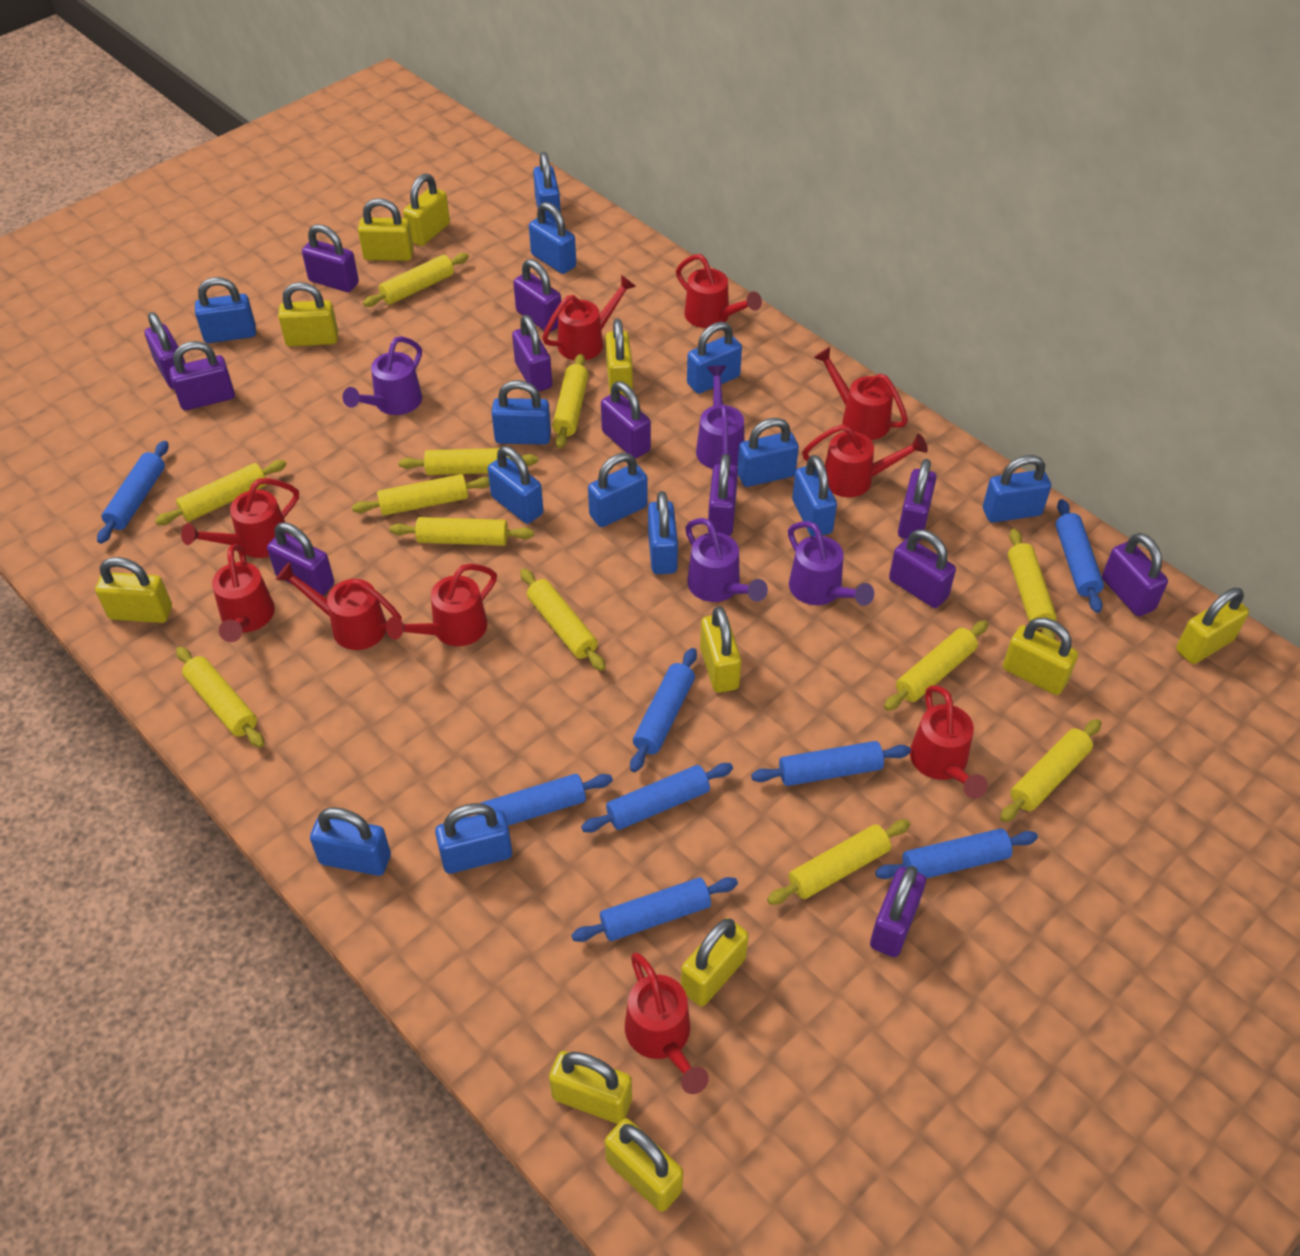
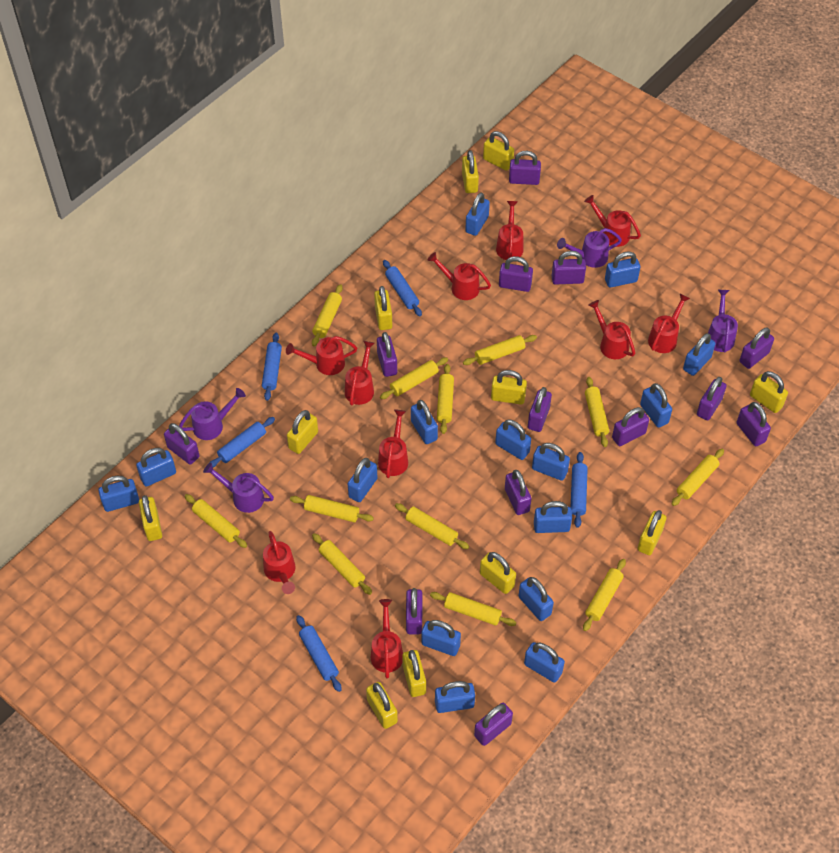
blue padlock: [195,277,256,343] [310,807,391,876] [435,803,512,874] [488,446,543,524] [492,380,551,445] [529,202,576,274] [533,152,561,223] [588,453,648,527] [648,491,678,574] [687,322,742,394] [737,418,799,487] [792,455,837,536] [983,455,1051,523] = 13 -> [98,476,139,512] [136,448,176,486] [348,458,378,502] [411,400,438,444] [421,620,461,656] [435,681,475,713] [465,193,490,236] [495,420,531,460] [518,577,554,621] [524,642,565,683] [532,443,570,481] [534,501,572,533] [605,251,640,288] [640,383,672,428] [683,333,715,376] = 15
blue rolling pin: [97,441,168,544] [461,774,613,826] [571,877,738,942] [581,763,733,833] [630,648,697,772] [751,741,911,786] [875,828,1038,879] [1055,499,1104,613] = 8 -> [209,417,275,468] [262,333,282,401] [296,615,342,692] [383,260,422,316] [571,452,588,528] = 5
purple padlock: [144,312,185,389] [169,341,235,410] [267,522,334,596] [302,224,359,292] [512,315,552,392] [513,259,561,332] [601,381,651,459] [708,454,738,536] [870,866,926,957] [889,530,956,608] [898,459,936,541] [1102,533,1168,616] = 12 -> [164,423,200,465] [377,332,397,377] [406,588,422,634] [474,703,513,746] [499,256,533,292] [505,470,531,515] [509,151,541,185] [528,387,552,432] [552,251,586,285] [612,407,649,446] [697,377,727,420] [737,402,771,446] [739,328,774,369] = 13

